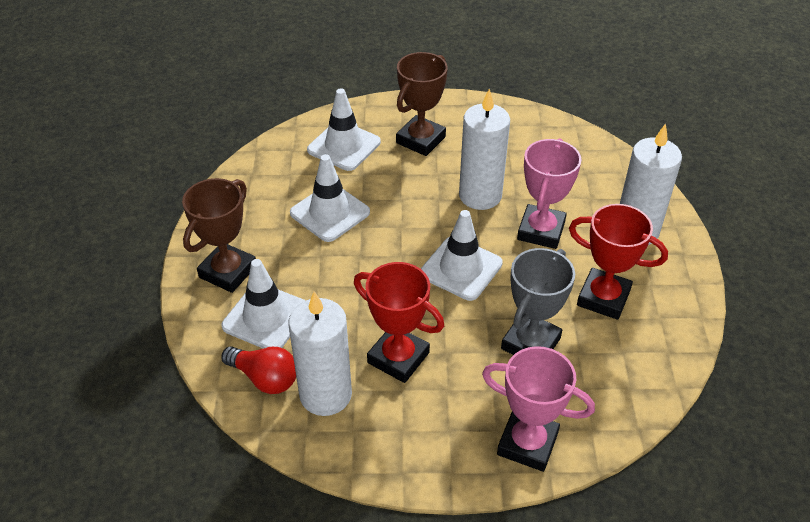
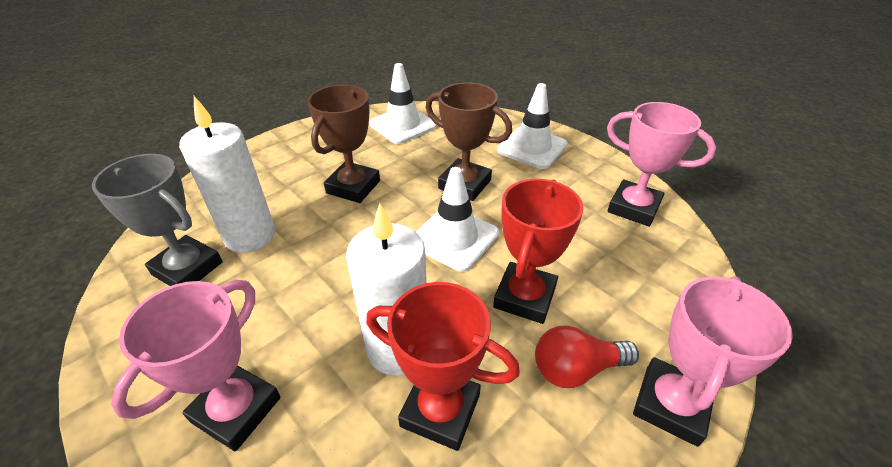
pink trophy: [482,346,595,472] [517,138,581,249] = 2 -> [111,280,281,451] [607,102,716,227] [633,276,793,446] = 3
white candle: [288,291,352,416] [459,88,510,210] [620,123,682,245] = 3 -> [179,96,275,253] [346,203,427,376] = 2
white traffic cone: [222,259,306,349] [290,154,370,242] [307,88,381,171] [421,210,503,301] = 4 -> [369,63,437,144] [416,167,499,272] [497,83,568,169] = 3

